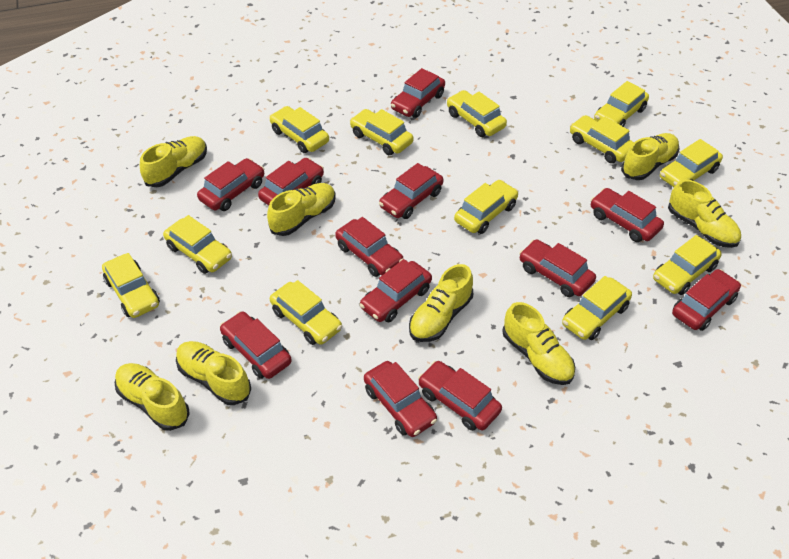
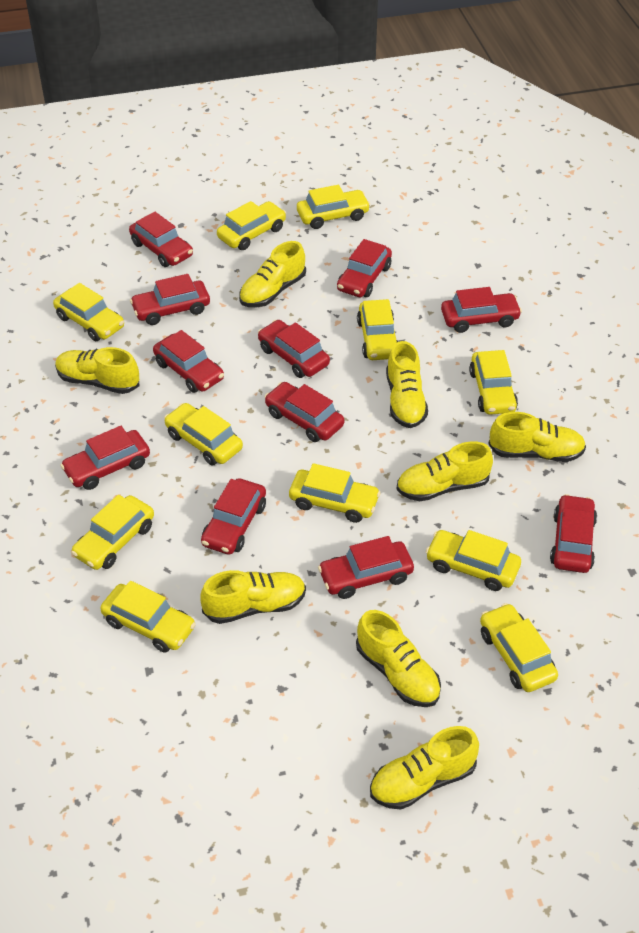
red car: [197,158,264,211] [220,311,292,379] [258,158,324,206] [335,217,404,277] [359,259,432,322] [364,361,437,437] [379,163,444,219] [391,68,445,118] [418,361,502,431] [519,239,596,297] [591,188,664,242] [672,269,741,331] = 12 -> [60,426,150,490] [129,212,193,267] [130,274,210,325] [153,330,224,393] [201,478,266,555] [258,320,330,378] [264,382,344,442] [318,536,414,599] [337,239,392,297] [441,287,522,333] [550,494,597,573] = 11
yellow car: [102,253,160,318] [163,215,232,274] [269,106,329,153] [270,280,342,345] [350,109,413,155] [447,90,507,137] [454,180,518,234] [562,276,632,340] [570,115,634,163] [594,81,649,127] [653,235,722,295] [660,139,723,187] = 12 -> [53,283,124,341] [71,495,154,570] [100,581,196,653] [164,403,243,465] [217,201,286,250] [289,463,381,523] [297,185,370,229] [357,299,398,360] [426,530,521,591] [469,350,518,415] [480,603,558,692] = 11

